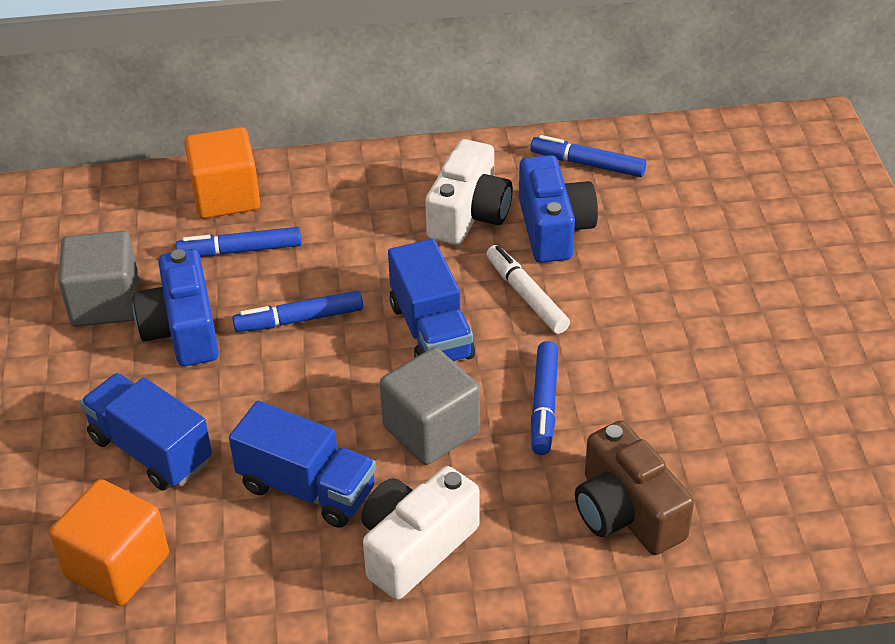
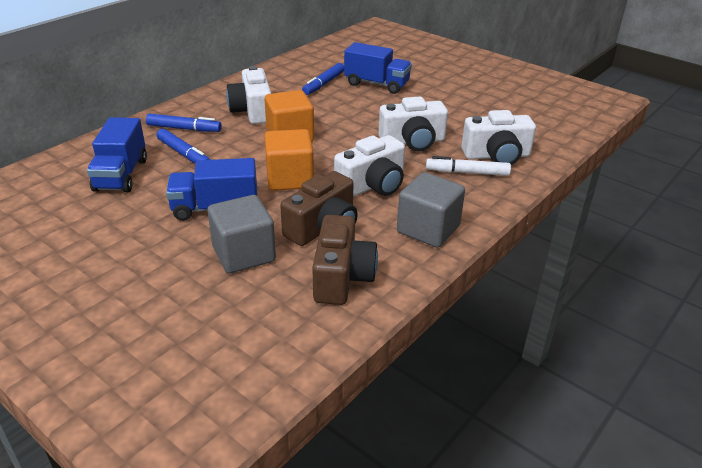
blue camera: [132,249,219,366] [519,155,598,263] = 2 -> none = 0
blue marker: [176,227,302,257] [232,290,363,332] [530,135,646,177] [531,341,558,455] = 4 -> [146,114,222,132] [157,129,210,164] [302,63,344,95] = 3
brown camera: [575,421,694,555] = 1 -> [280,171,358,246] [312,215,378,305] = 2
white camera: [361,466,480,600] [425,139,513,245] = 2 -> [226,66,271,124] [334,135,405,197] [379,96,448,151] [461,110,536,165] = 4

